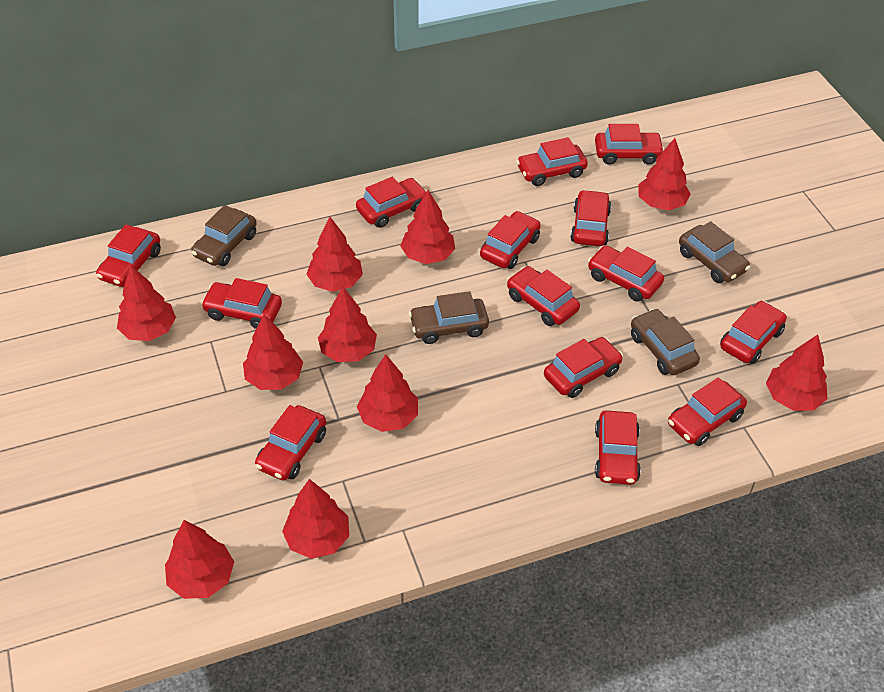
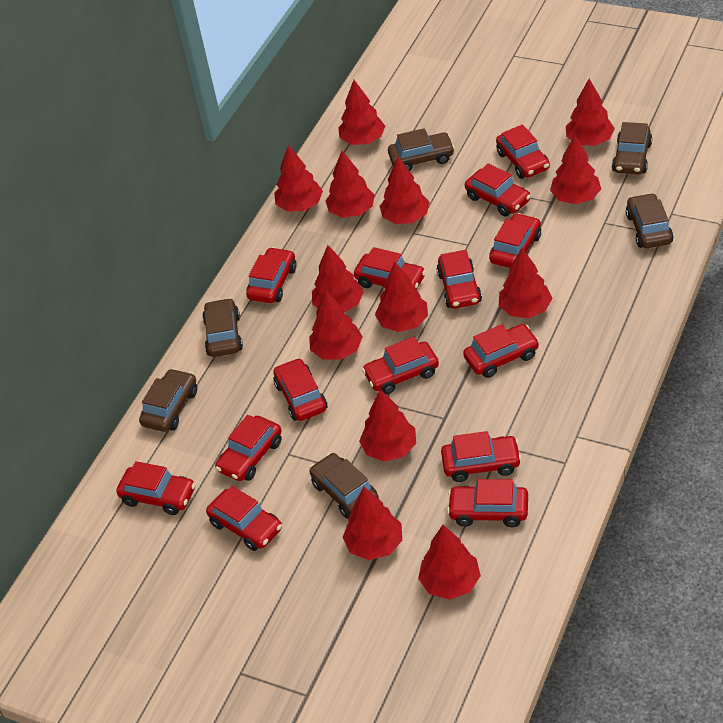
brown car: [191,205,257,266] [409,291,489,344] [631,308,700,375] [679,221,750,283] = 4 -> [139,368,197,432] [202,298,243,357] [309,453,379,519] [388,128,455,171] [612,122,652,174] [626,193,674,248] = 6
red tree: [117,266,176,341] [165,520,234,599] [243,314,303,390] [282,479,349,559] [307,217,363,292] [318,287,377,362] [357,354,418,432] [400,190,455,264] [638,138,691,210] [766,334,827,410] = 10 -> [274,145,323,212] [309,290,363,360] [312,245,363,312] [325,151,375,218] [338,80,385,145] [343,487,402,560] [359,389,416,462] [375,262,428,332] [380,157,430,224] [418,525,481,600] [499,248,552,318] [550,135,601,204] [566,79,615,146] = 13

